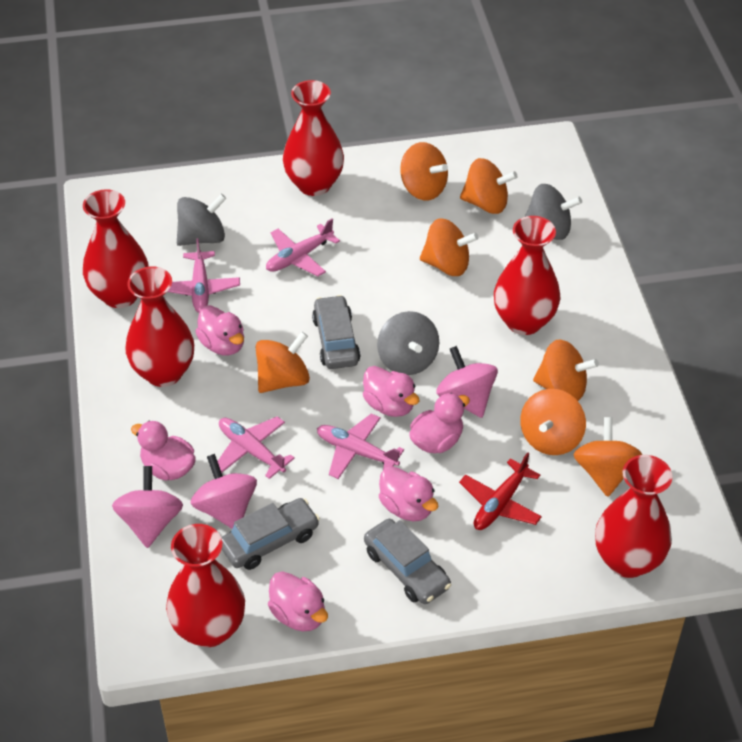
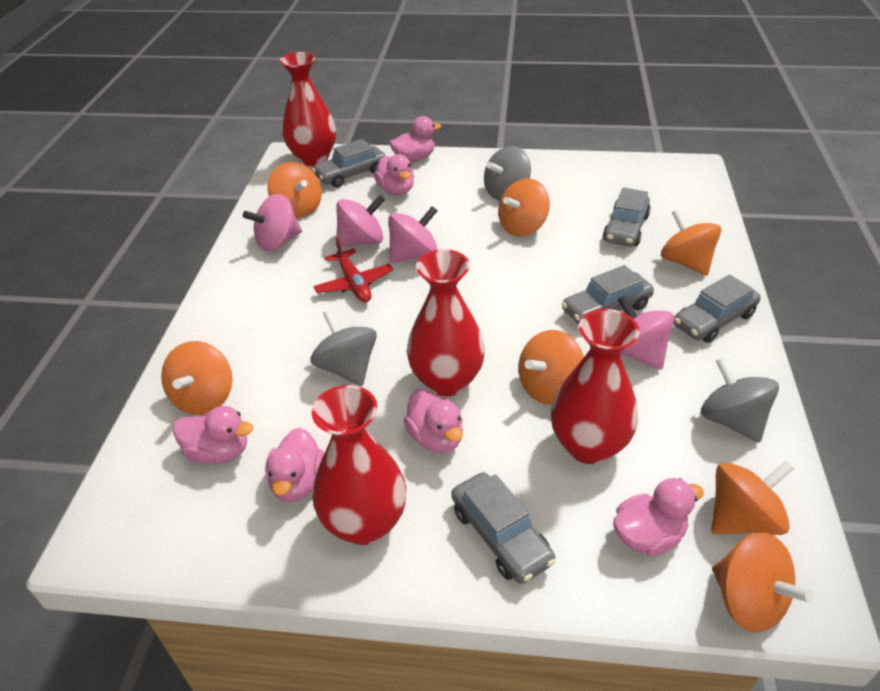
grey car: [221,498,320,570] [312,295,360,369] [364,519,451,604] = 3 -> [312,139,386,187] [451,472,556,584] [562,265,654,324] [603,187,651,247] [674,275,761,343] = 5
pink plane: [167,238,240,313] [218,416,295,479] [266,219,340,277] [317,413,404,479] = 4 -> none = 0
pink spinning top: [112,466,183,548] [190,454,257,529] [436,346,498,418] = 3 -> [243,194,302,252] [336,195,385,247] [388,206,437,263] [618,295,674,370] = 4
red vase: [83,189,149,308] [125,266,194,387] [166,524,245,647] [283,80,344,196] [494,216,560,335] [595,455,673,578] = 6 -> [280,52,336,166] [311,385,406,545] [407,249,485,396] [551,309,640,464] = 4

